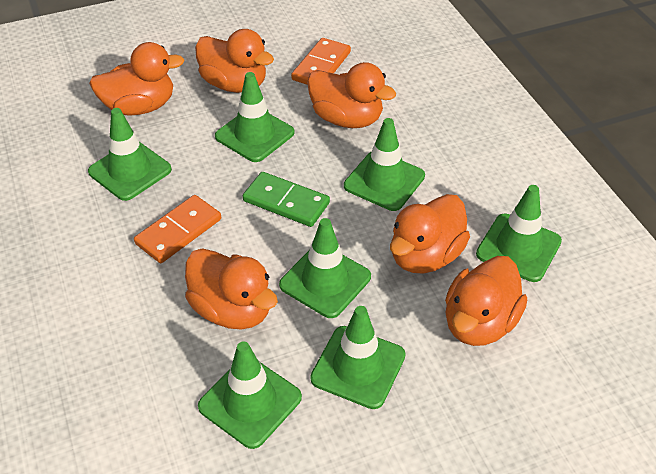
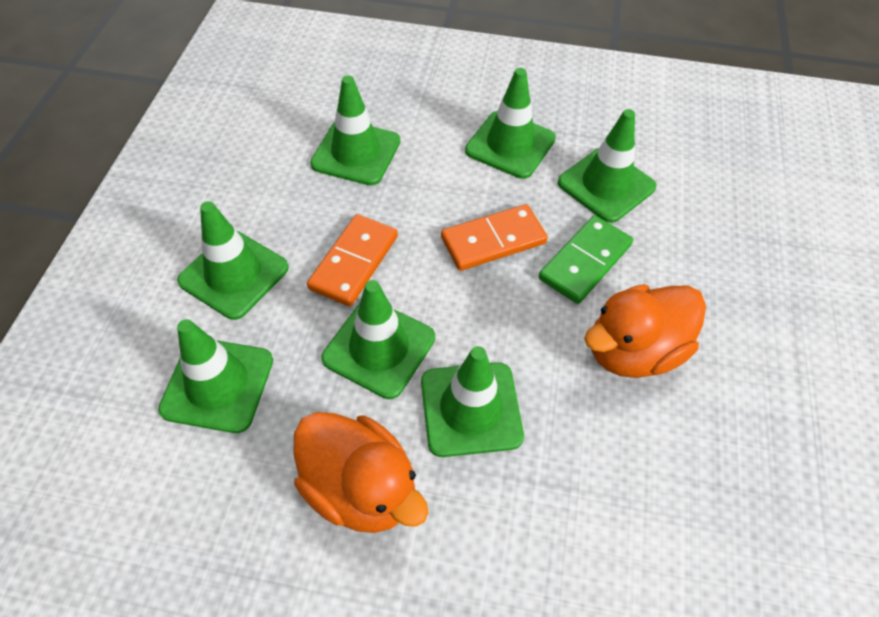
orange duck: [89,42,184,116] [185,248,278,330] [195,29,274,93] [307,62,396,128] [390,194,470,274] [445,256,527,346] = 6 -> [293,412,429,533] [584,284,706,378] = 2

